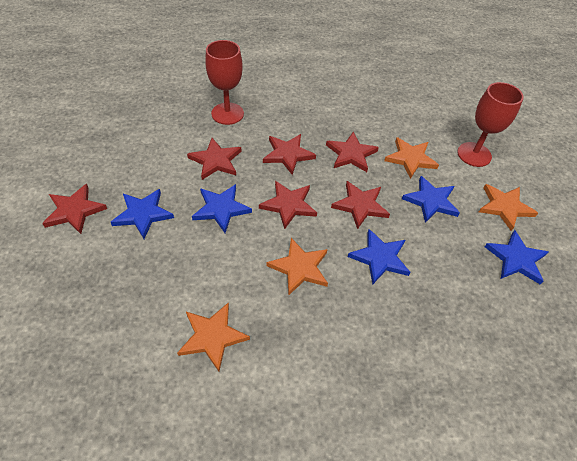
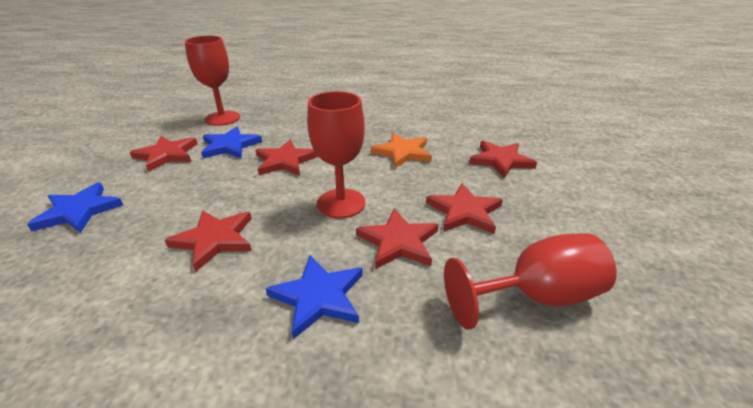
blue star: [111,189,174,239] [192,184,252,233] [348,229,411,284] [402,176,460,223] [485,230,548,284] = 5 -> [27,182,123,233] [201,127,262,158] [265,255,363,339] = 3
orange star: [177,303,250,372] [267,238,328,296] [384,137,439,179] [479,184,538,231] = 4 -> [371,133,432,168] = 1
red goblet: [205,40,244,125] [457,82,524,167] = 2 -> [185,36,240,126] [307,91,365,218] [444,233,617,330] = 3

